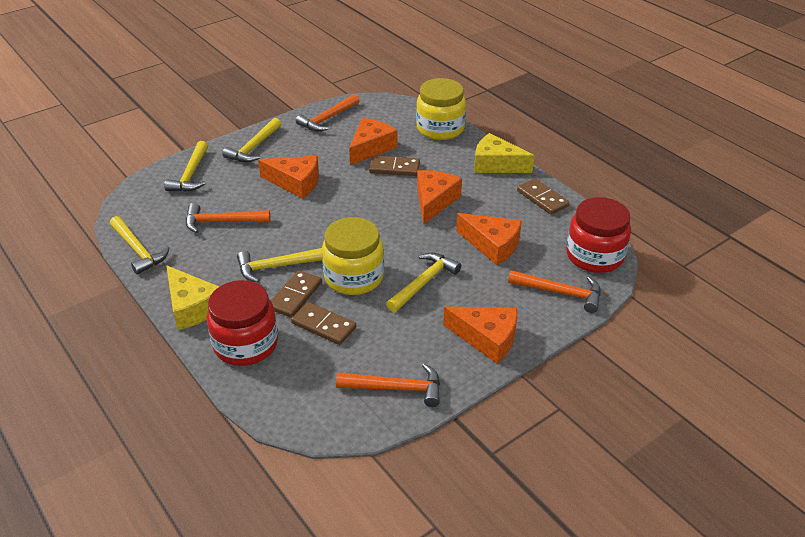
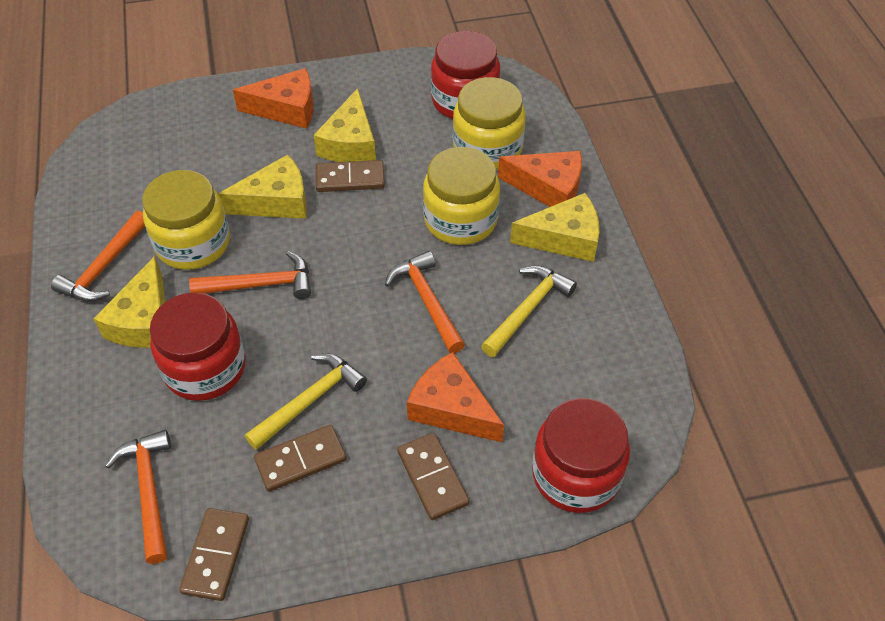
orange cheese: [258,156,319,199] [349,118,397,165] [417,170,462,225] [443,306,518,364] [456,213,522,265] = 5 -> [233,68,314,129] [407,352,504,442] [498,151,582,207] = 3
red jar: [207,280,278,366] [566,197,631,273] = 2 -> [150,292,246,401] [431,31,500,119] [532,398,630,513] = 3
yellow cheese: [166,265,219,330] [474,133,534,173] = 2 -> [93,256,165,348] [218,155,307,219] [314,88,376,162] [510,193,599,262] = 4
yellow hammer: [110,216,170,275] [164,141,208,192] [223,118,281,162] [237,248,322,283] [386,253,461,313] = 5 -> [245,353,367,450] [481,265,577,357] = 2
yellow jar: [322,217,384,295] [416,78,466,140] = 2 -> [142,170,230,270] [423,147,500,245] [453,77,526,170] = 3

